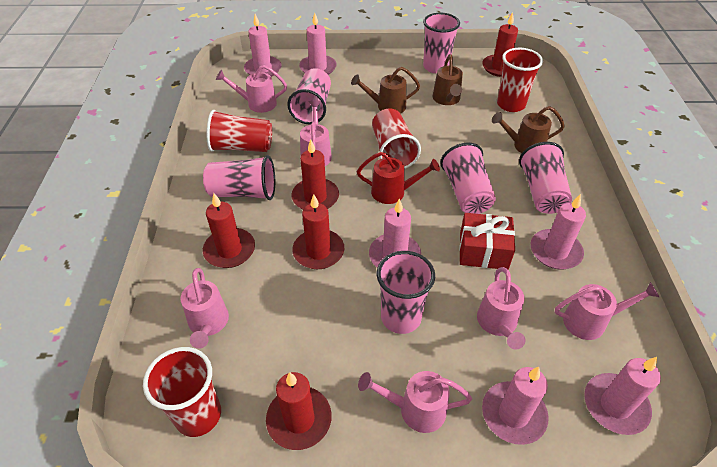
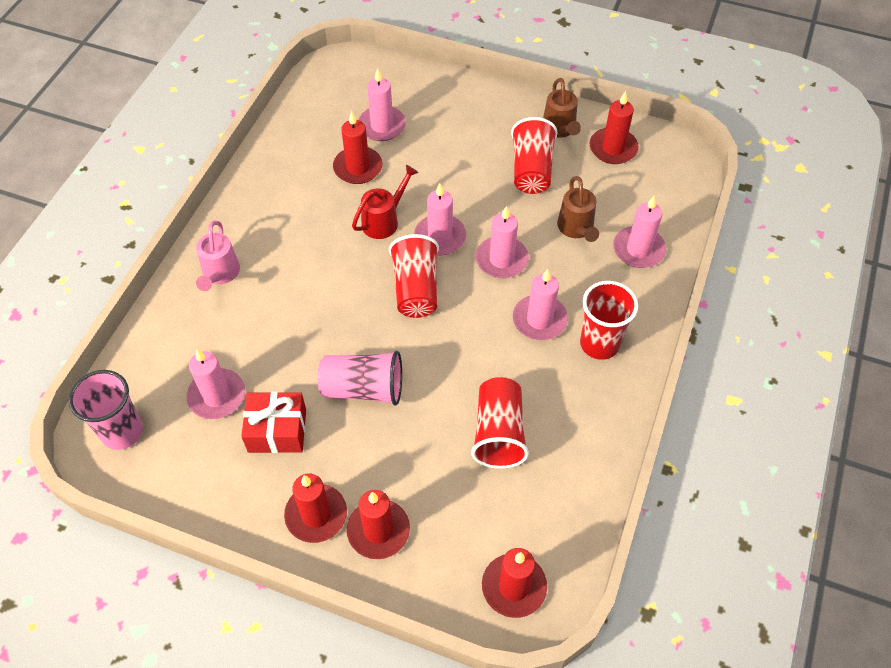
brown watering can: [351,67,420,114] [433,54,463,105] [492,106,565,153] = 3 -> [543,78,581,138] [557,176,599,242] = 2
pink cup: [203,155,275,200] [287,68,331,125] [377,251,435,334] [423,13,460,73] [440,142,496,214] [519,142,572,214] = 6 -> [69,370,143,450] [318,351,402,406] = 2
pink watering can: [181,268,229,349] [216,65,287,113] [300,100,332,166] [358,371,472,433] [477,267,526,350] [555,282,659,340] = 6 -> [196,221,240,291] = 1

